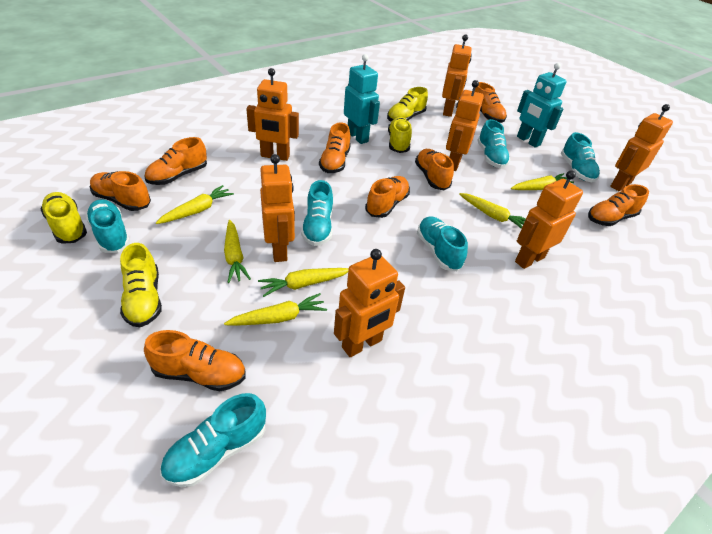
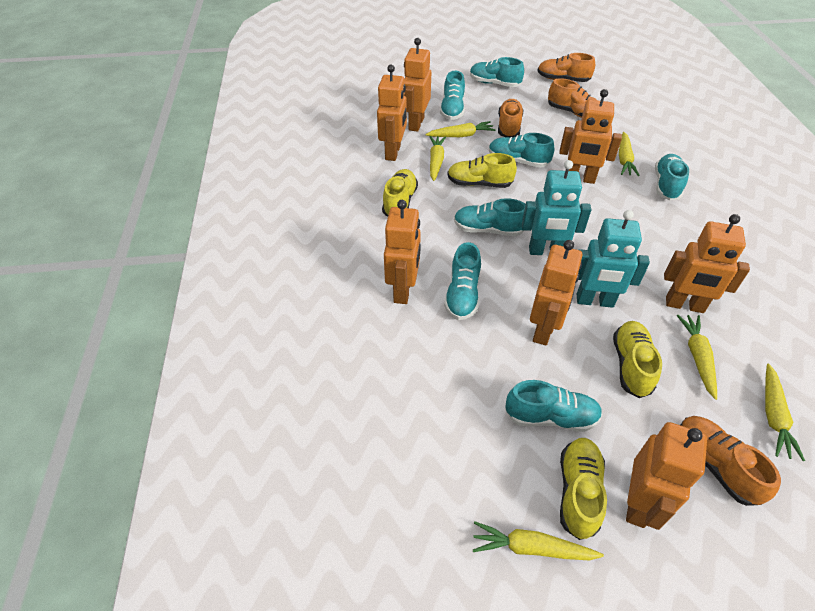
orange shoe: [90,171,151,211] [144,330,245,391] [145,137,207,185] [319,123,351,173] [365,176,410,218] [415,149,454,190] [475,82,507,123] [588,184,649,226] = 8 -> [498,99,523,138] [537,53,595,82] [548,78,597,118] [681,416,781,506] = 4
turquoise shoe: [86,199,130,253] [160,393,266,487] [301,180,333,246] [417,217,468,271] [477,119,510,168] [561,132,600,182] = 6 -> [440,71,465,120] [444,242,481,320] [454,198,526,236] [470,57,524,87] [489,133,554,168] [505,380,602,432] [655,154,689,200] = 7

